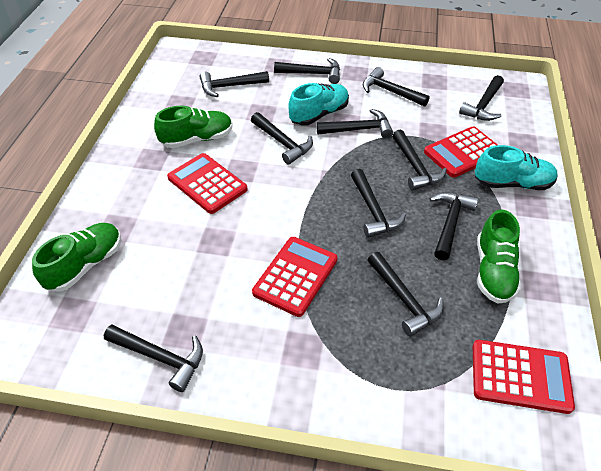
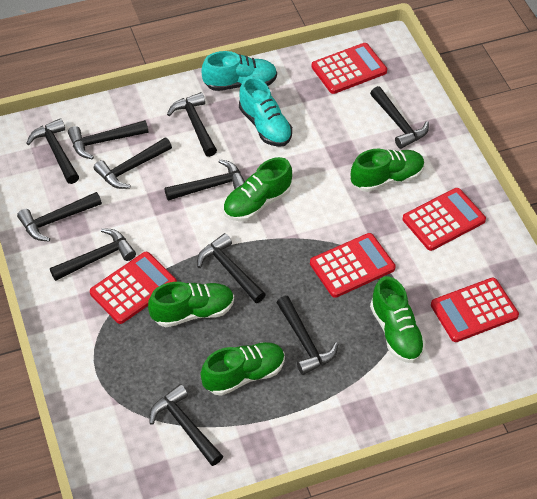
green shoe: [32,223,121,292] [154,106,233,148] [477,209,521,304] = 3 -> [148,282,234,327] [201,342,285,396] [223,157,292,221] [351,149,425,192] [370,276,426,363] = 5
red calculator: [167,153,248,214] [252,237,338,317] [424,126,497,178] [473,340,575,414] = 4 -> [90,252,177,324] [310,233,396,298] [311,43,387,94] [403,188,486,251] [431,278,519,342] = 5

